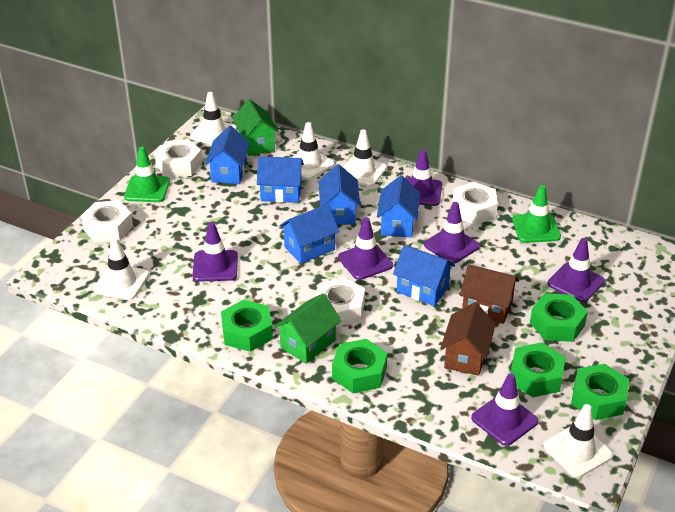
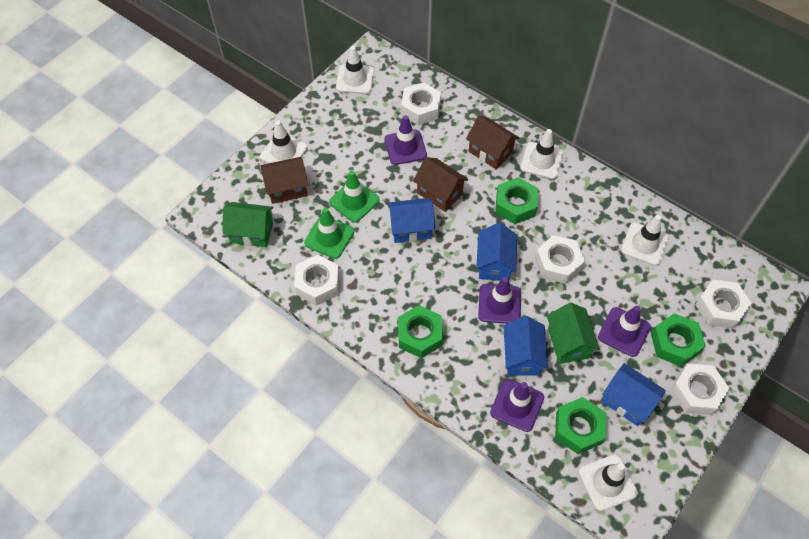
blue house: [205,126,250,184] [257,156,304,203] [279,204,339,264] [319,164,360,225] [377,175,420,238] [393,245,455,306] = 6 -> [387,198,435,243] [476,223,517,281] [503,316,548,376] [602,363,666,426] = 4
brown house: [440,302,496,376] [460,264,519,324] = 2 -> [261,157,308,204] [413,157,468,212] [466,116,519,170] = 3
green nut: [221,300,273,352] [332,339,388,393] [511,342,565,397] [530,293,588,342] [571,364,629,420] = 5 -> [398,305,443,358] [495,177,538,224] [555,397,606,454] [651,313,706,367] = 4
purple traffic cone: [192,222,238,282] [338,217,393,280] [406,149,442,206] [424,202,480,264] [471,373,538,446] [547,238,605,302] = 6 -> [384,115,427,165] [478,277,521,324] [490,379,544,432] [598,306,651,357] = 4
white nut: [81,200,133,242] [155,140,202,178] [316,277,365,327] [452,182,498,225] = 4 -> [294,255,339,306] [401,82,441,125] [535,235,585,284] [671,363,729,415] [695,280,752,329] = 5

